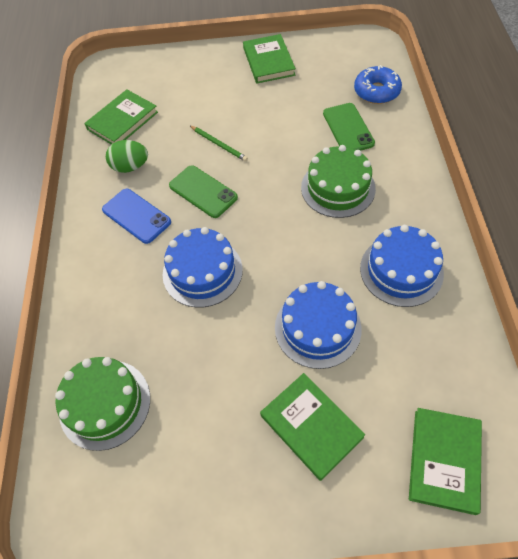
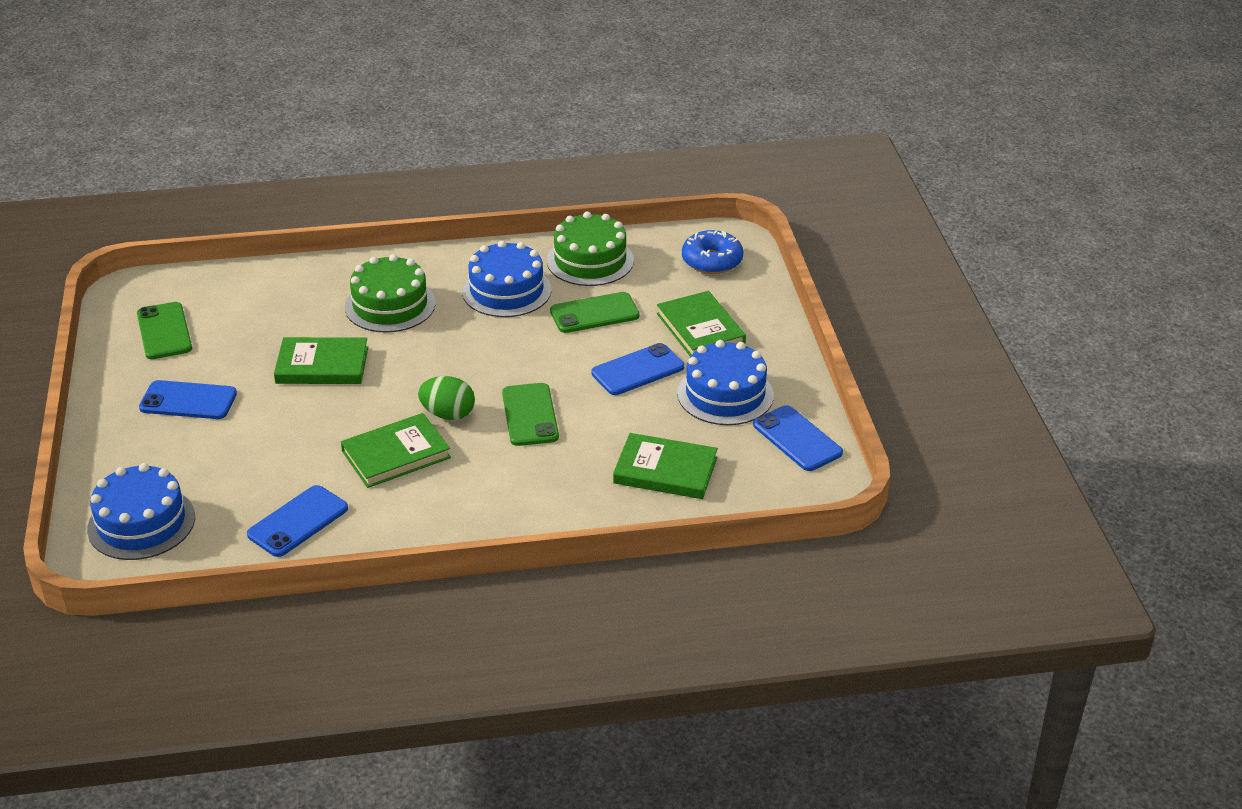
blue phone: [102,189,171,244] = 1 -> [139,380,237,419] [247,485,348,557] [591,343,684,395] [753,405,843,471] = 4
green pencil: [190,126,248,162] = 1 -> none = 0
green phone: [169,165,238,218] [323,103,375,151] = 2 -> [137,302,192,359] [502,383,559,446] [550,292,640,333] = 3

